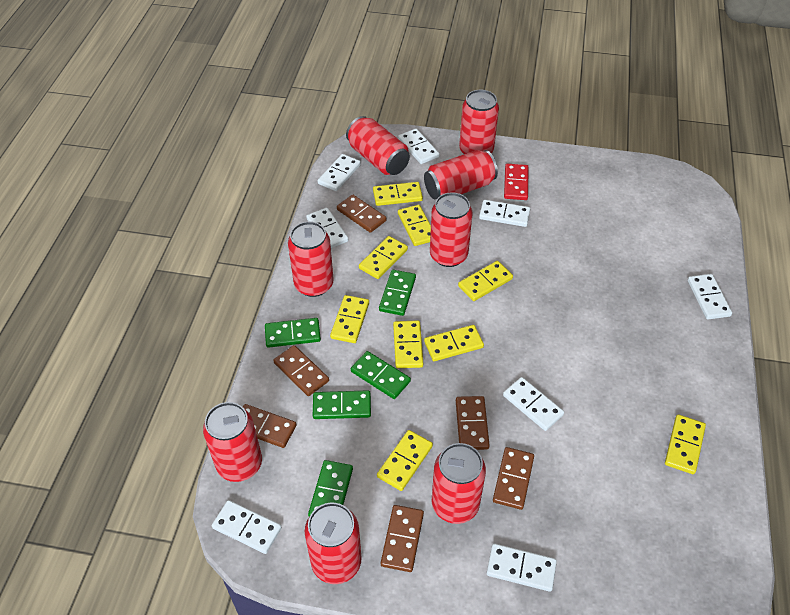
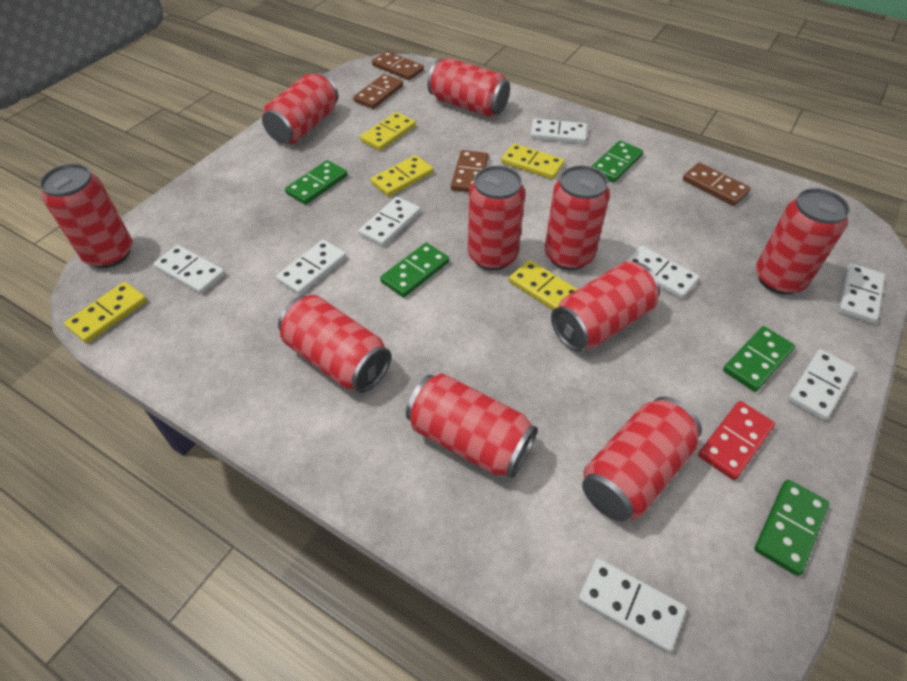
brown domino: [243,404,296,448] [273,345,329,396] [337,195,387,233] [381,505,424,572] [456,396,490,450] [493,447,534,510] = 6 -> [353,74,403,109] [372,51,424,80] [451,150,489,192] [683,163,751,206] = 4
red can: [203,402,262,482] [288,221,334,297] [305,503,361,584] [346,116,410,175] [424,150,498,199] [430,192,472,267] [432,443,486,524] [459,90,499,154] = 8 -> [39,164,133,268] [262,72,339,144] [278,295,391,393] [406,373,538,478] [427,58,510,117] [468,166,525,270] [545,165,610,270] [551,261,661,351] [582,397,702,522] [756,188,850,295] = 10
yellow domino: [330,295,369,343] [359,236,408,279] [373,182,423,206] [377,430,433,491] [393,321,423,368] [398,205,431,246] [424,325,484,361] [458,261,513,301] [665,414,706,474] = 9 -> [64,282,147,343] [360,112,416,151] [371,155,433,197] [501,143,564,179] [509,260,578,310] = 5

